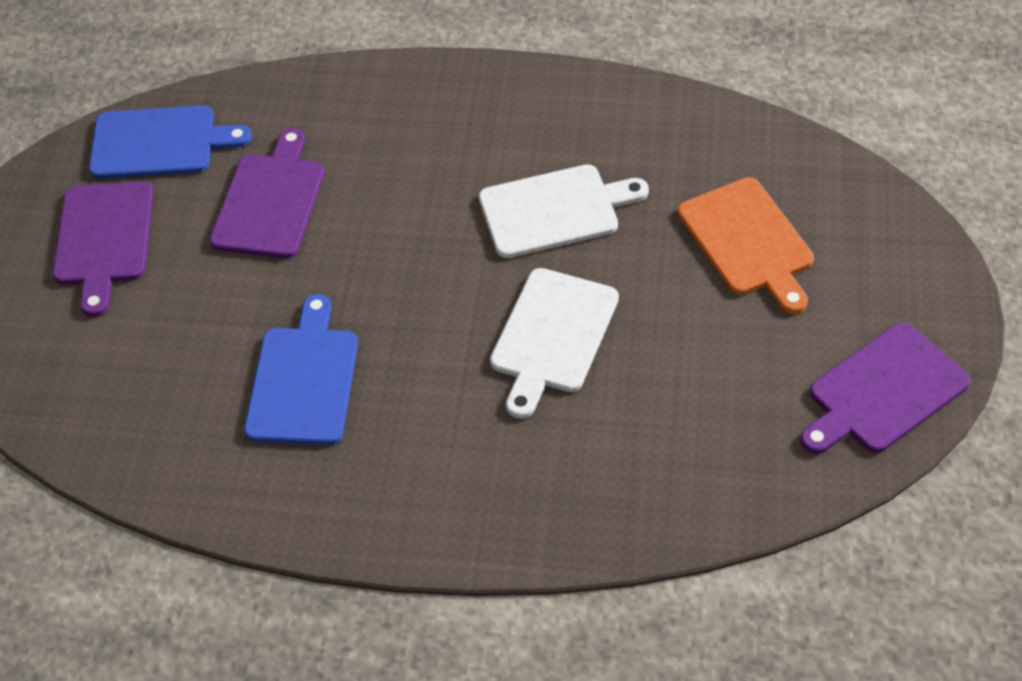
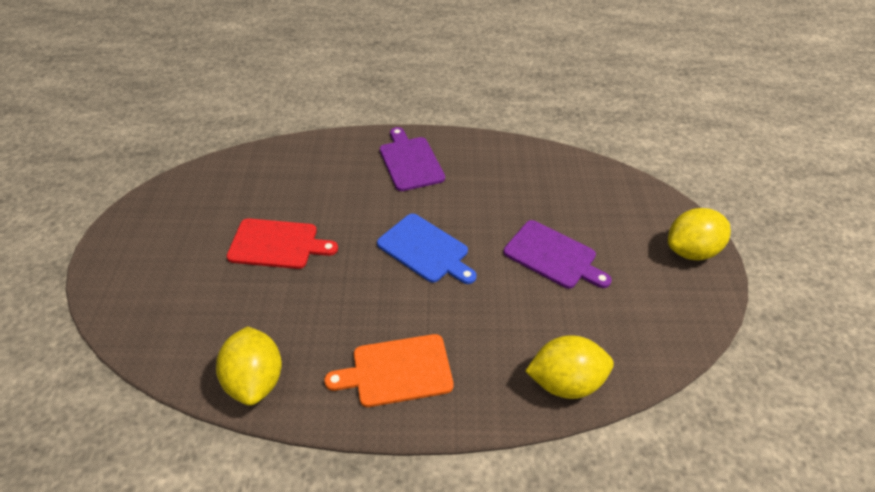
blue cutting board: [89,105,252,179] [244,294,358,445] = 2 -> [377,214,477,284] = 1
purple cutting board: [53,181,154,317] [210,128,325,258] [800,322,970,454] = 3 -> [380,127,445,191] [504,220,612,289] = 2
red cutting board: none = 0 -> [226,218,338,269] = 1
white cutting board: [479,164,649,258] [490,268,619,419] = 2 -> none = 0
yellow lemon: none = 0 -> [216,326,282,406] [525,335,614,399] [668,208,731,260] = 3

